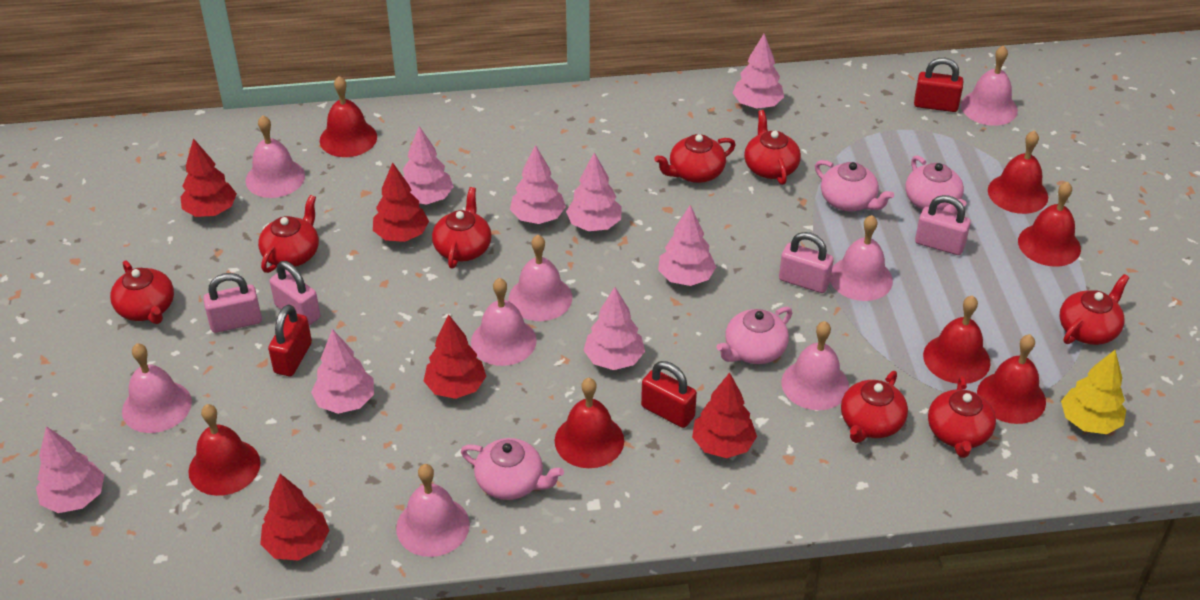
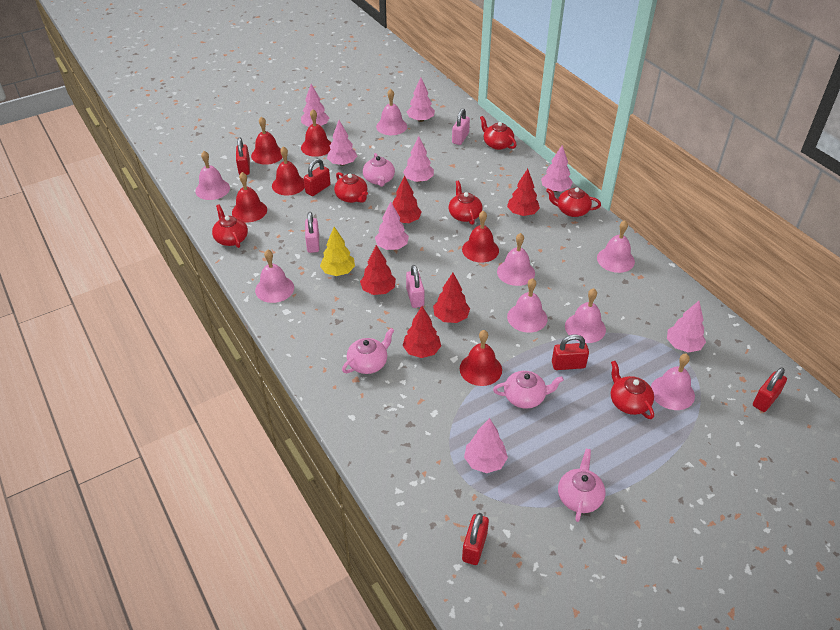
pink padlock: [203,273,262,333] [270,261,320,325] [779,232,834,293] [915,195,971,255] = 4 -> [305,212,319,253] [406,265,424,308] [452,108,470,145] = 3
red bell: [188,404,260,496] [320,76,377,157] [555,378,624,468] [923,295,990,384] [977,334,1046,424] [988,130,1048,214] [1018,182,1081,267] = 7 -> [232,172,267,222] [251,117,283,165] [272,146,305,196] [301,109,332,157] [460,330,502,386] [462,211,499,263] = 6
red padlock: [268,304,312,376] [641,361,697,428] [914,58,963,112] = 3 -> [236,138,250,175] [304,159,331,196] [462,513,489,565] [552,334,589,370] [753,368,787,412] = 5
red teapot: [110,260,174,324] [258,195,319,273] [432,187,492,269] [654,134,736,183] [744,110,801,185] [841,371,908,443] [928,376,996,458] [1060,274,1129,345] = 8 -> [212,204,248,248] [334,172,368,203] [449,180,482,225] [480,116,517,150] [546,188,601,217] [611,361,654,419] = 6

